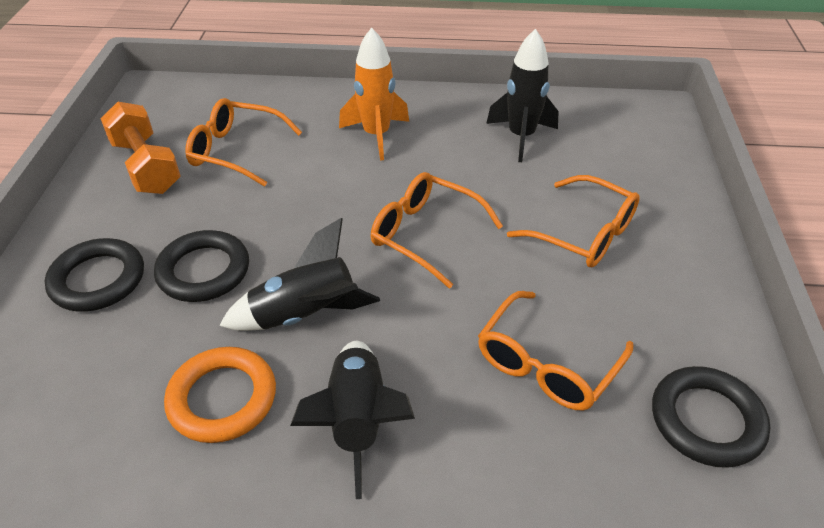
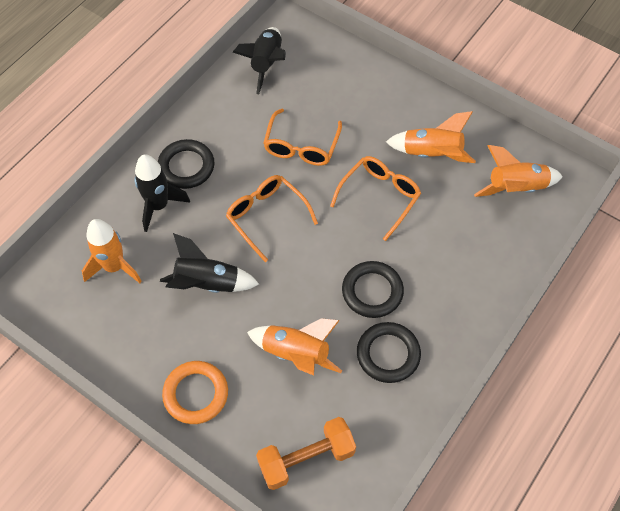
orange glasses: [185,98,302,187] [371,172,503,289] [478,291,633,410] [507,175,640,267] = 4 -> [226,175,318,262] [263,109,342,166] [330,156,421,241] = 3
orange rocket: [339,28,409,161] = 1 -> [82,219,142,283] [247,318,342,376] [386,111,476,163] [474,145,563,197] = 4

